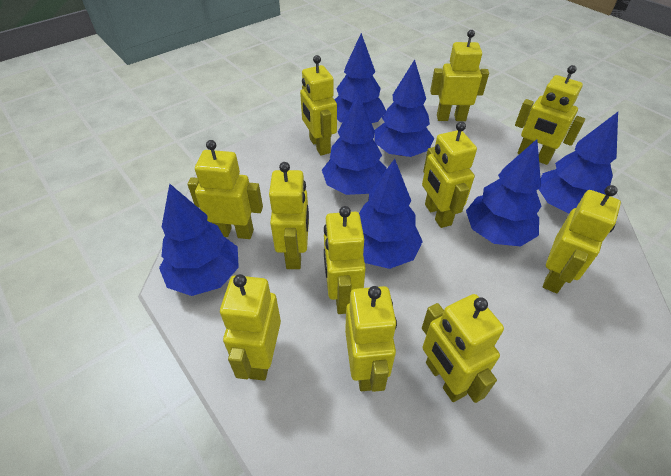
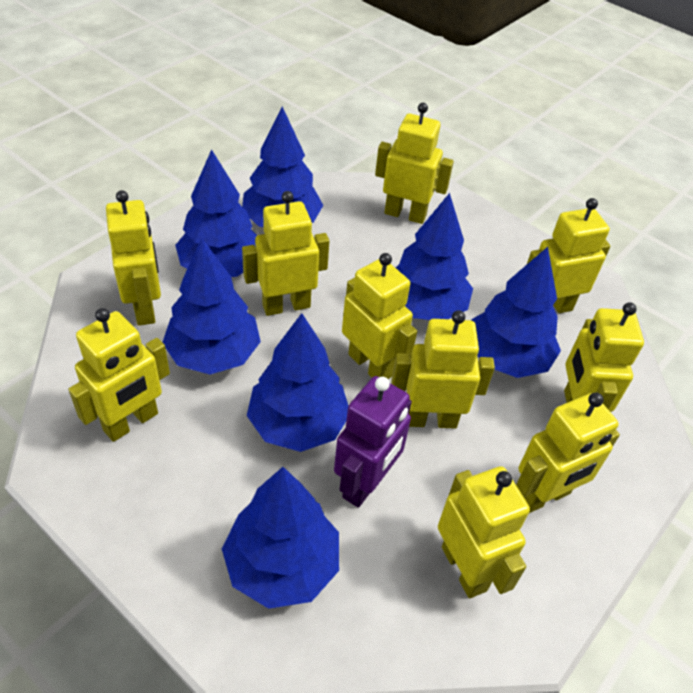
purple robot: none = 0 -> [334,376,412,508] = 1
yellow robot: [187,140,263,239] [220,274,281,381] [269,162,309,269] [300,55,337,156] [324,206,366,314] [345,286,397,392] [422,122,477,228] [422,294,504,403] [430,30,489,121] [515,65,585,165] [543,185,621,293] = 11 -> [68,308,170,442] [106,190,161,326] [242,191,329,316] [342,253,417,379] [375,103,454,224] [391,310,495,429] [438,466,530,598] [516,392,620,513] [527,198,610,313] [564,302,644,412] = 10

